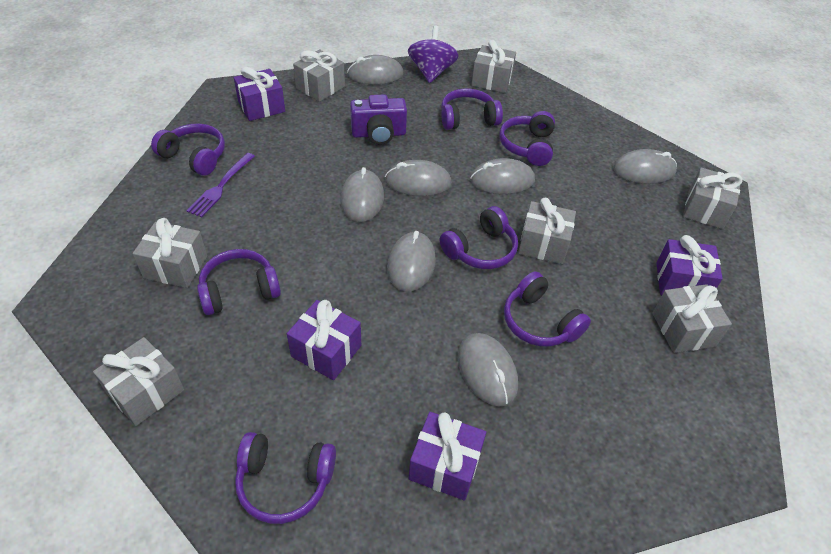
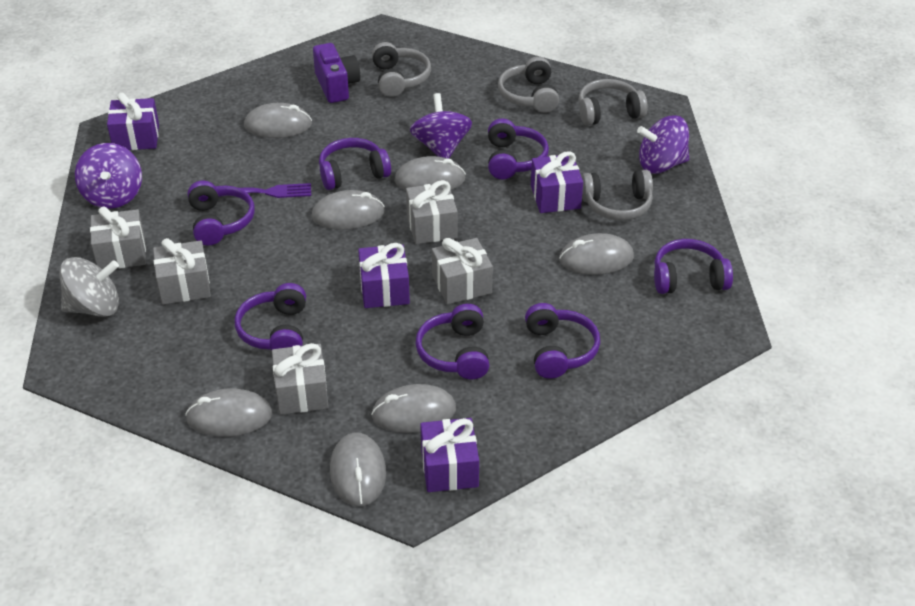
grey gift: [93,337,184,426] [132,218,207,288] [293,49,345,102] [471,40,516,93] [518,198,576,264] [652,284,732,353] [683,167,742,229] = 7 -> [90,206,146,270] [153,238,211,305] [272,343,329,415] [406,180,458,244] [432,238,493,304] = 5
grey headphones: none = 0 -> [372,42,431,97] [498,57,559,113] [578,79,648,126] [582,170,653,220] = 4
grey spinning top: none = 0 -> [59,257,119,317] = 1
purple spinning top: [408,26,458,83] = 1 -> [75,143,142,209] [410,93,472,159] [637,115,689,174] = 3

